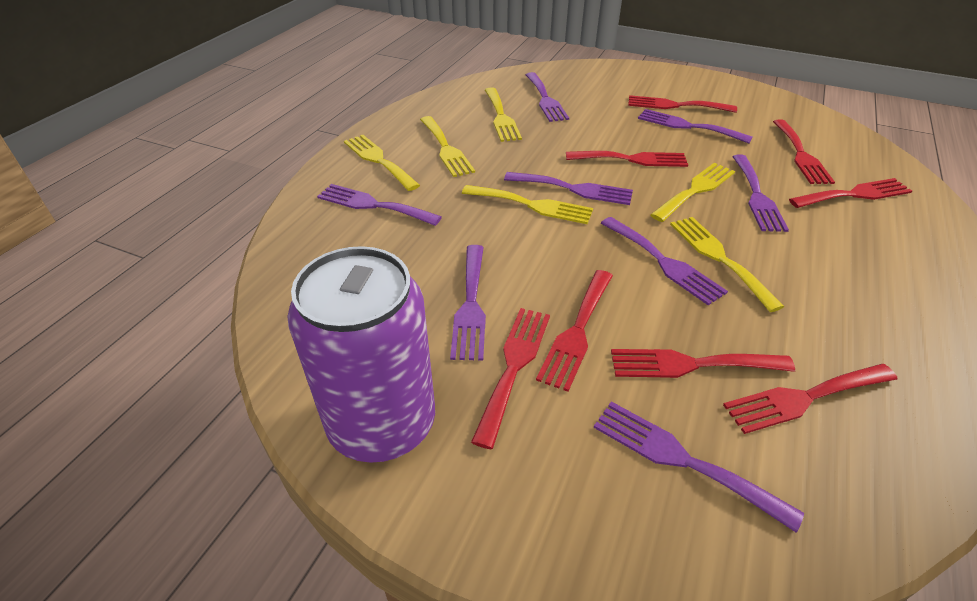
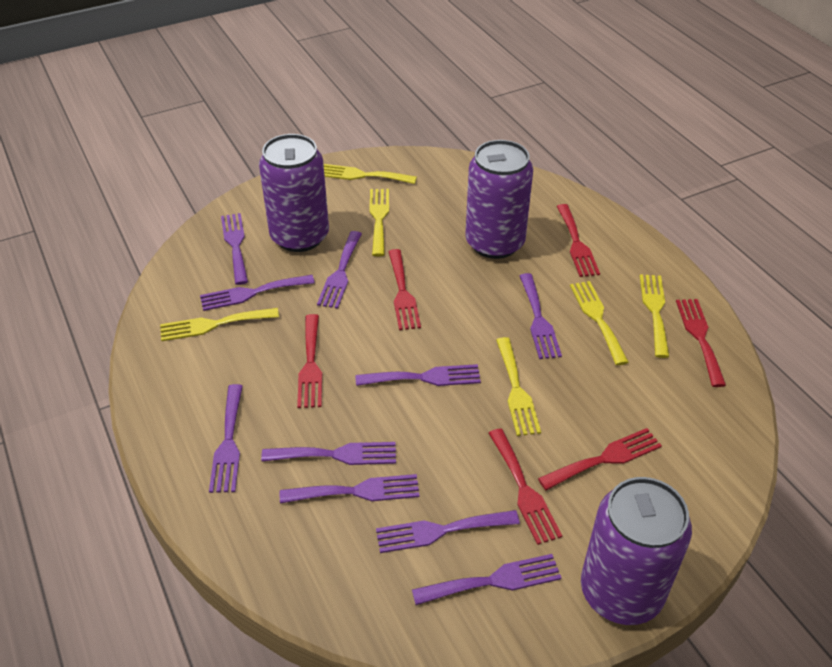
purple can: [287,246,435,463] = 1 -> [259,134,329,252] [465,140,533,259] [581,477,692,625] = 3
purple fork: [317,184,442,226] [450,245,486,361] [504,172,633,205] [526,72,569,122] [594,401,804,533] [601,217,728,305] [638,109,753,143] [732,154,789,232] = 8 -> [200,275,315,311] [209,384,243,493] [221,213,248,285] [261,442,396,465] [280,474,419,504] [317,231,362,309] [355,364,481,386] [376,510,520,553] [412,554,561,605] [519,273,562,359] = 10
red fork: [471,308,550,449] [536,270,613,392] [566,151,688,167] [611,349,795,378] [628,95,737,113] [723,364,897,434] [773,119,835,184] [789,178,912,208] = 8 -> [297,314,322,408] [388,249,421,330] [489,429,562,545] [538,428,662,490] [557,204,600,277] [676,299,726,387] = 6

